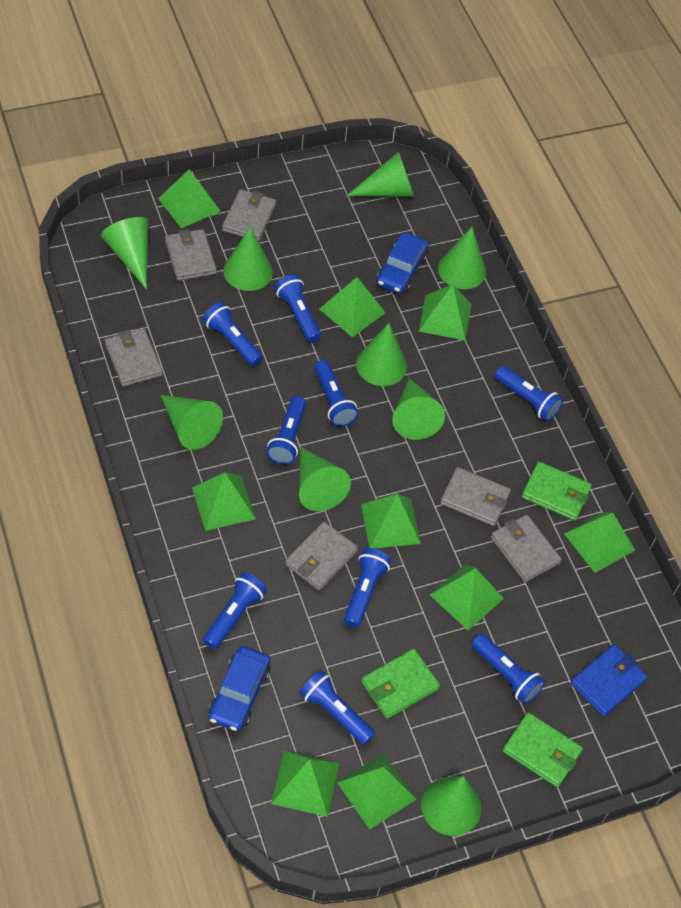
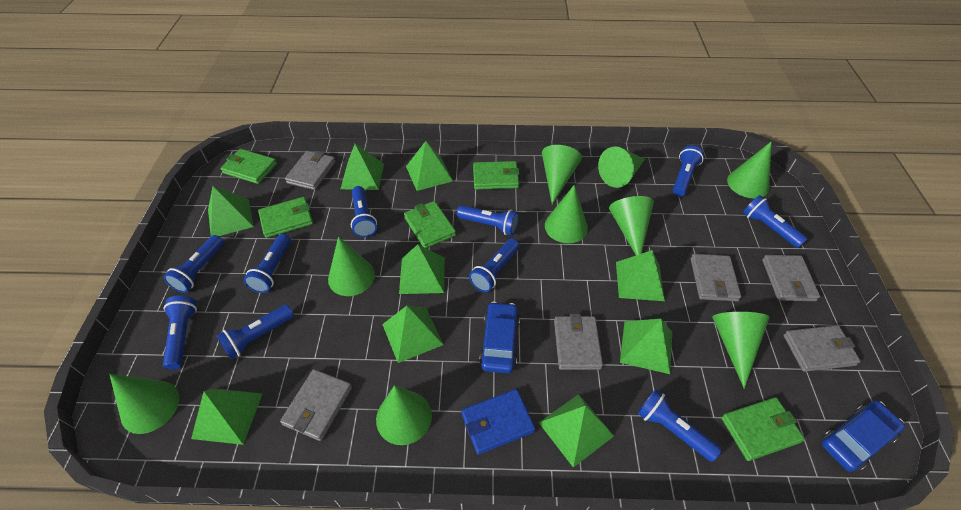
blue flashlight: [203,302,263,366] [203,572,267,649] [266,396,306,465] [275,274,321,343] [299,670,375,745] [314,360,359,427] [344,548,391,628] [471,633,545,704] [494,366,563,421] = 9 -> [163,235,224,293] [163,295,197,370] [216,305,294,360] [244,234,291,293] [351,186,377,237] [457,205,519,235] [469,238,520,292] [638,389,722,462] [673,145,704,196] [743,195,807,248] = 10
green wallet: [361,649,440,719] [503,712,583,787] [522,461,592,521] = 3 -> [221,149,277,184] [258,197,313,238] [404,201,456,248] [473,161,520,189] [721,397,805,461] = 5

